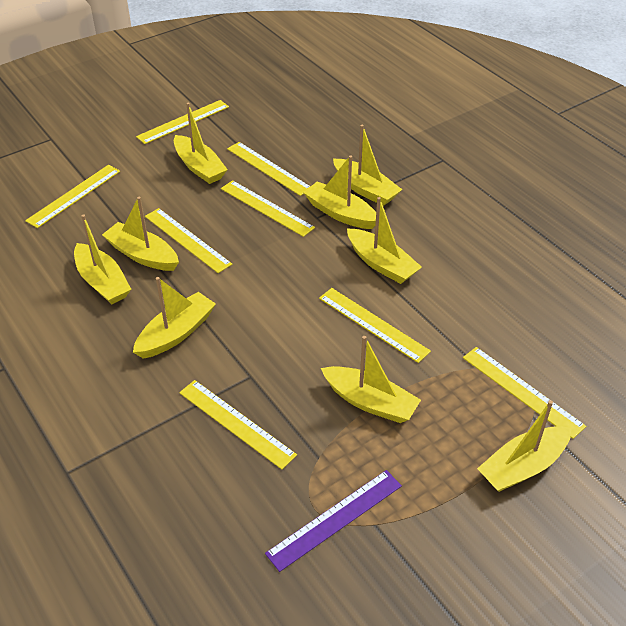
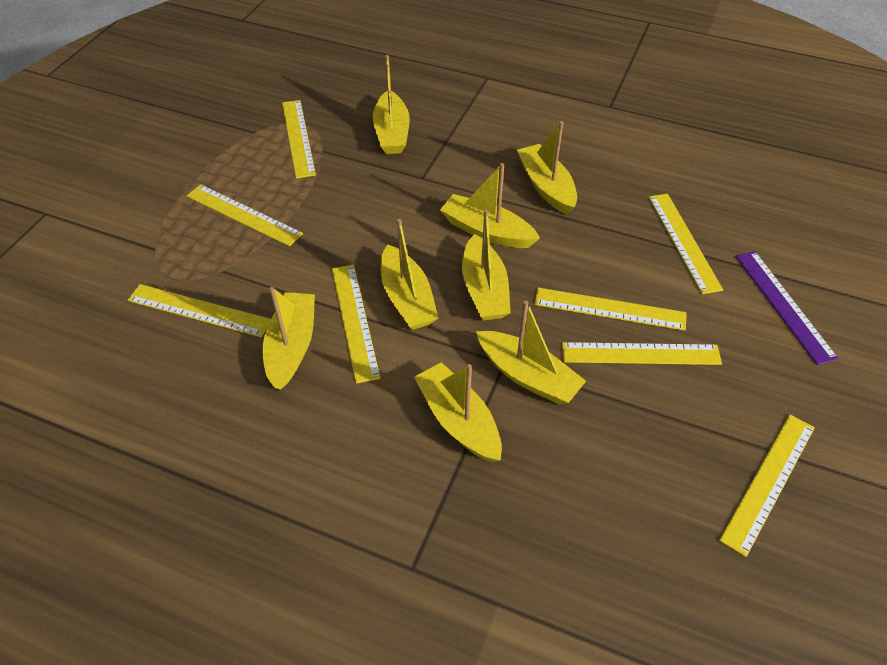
yellow boat: [74,214,131,304] [102,197,179,271] [133,277,216,359] [174,103,228,184] [303,155,376,229] [321,336,421,423] [333,125,403,206] [347,197,422,284] [477,400,571,492] = 9 -> [263,287,315,390] [373,55,410,154] [381,219,439,330] [414,362,502,462] [440,163,540,248] [462,209,511,321] [476,301,586,404] [517,121,577,215] = 8

